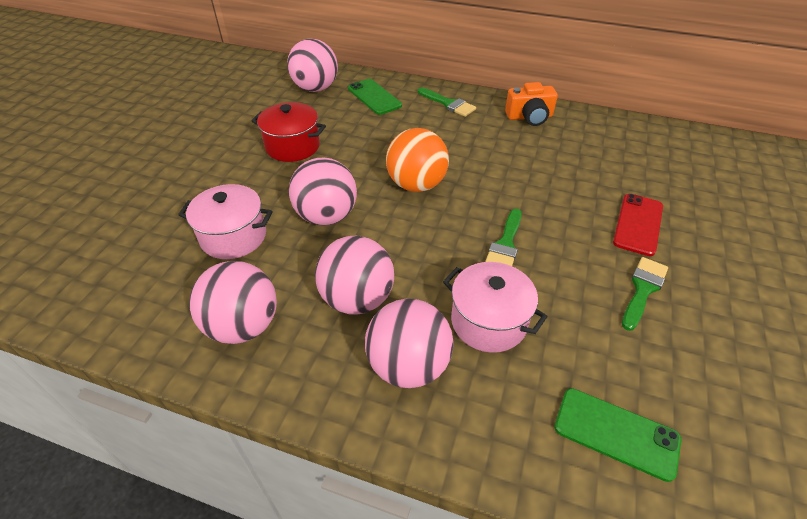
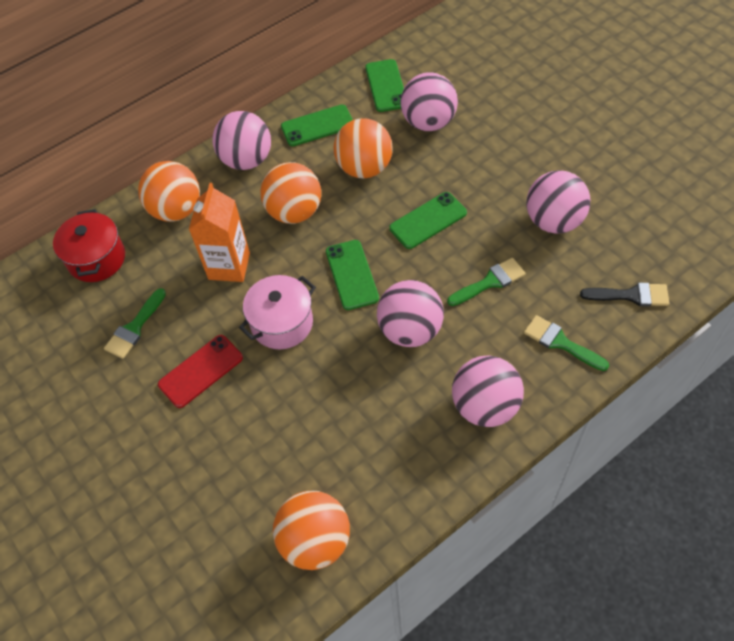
black brush: none = 0 -> [580,283,669,306] = 1
green phone: [348,79,402,115] [554,388,681,482] = 2 -> [281,105,353,146] [326,240,379,310] [365,59,404,112] [389,192,467,249] = 4
orange ball: [386,128,449,192] = 1 -> [138,161,200,222] [260,162,321,224] [273,491,350,570] [334,118,393,178] = 4
orange camera: [505,82,558,126] = 1 -> none = 0
orange carton: none = 0 -> [189,183,250,282] = 1
pink pot: [178,184,273,259] [443,262,548,353] = 2 -> [239,275,316,349] = 1

